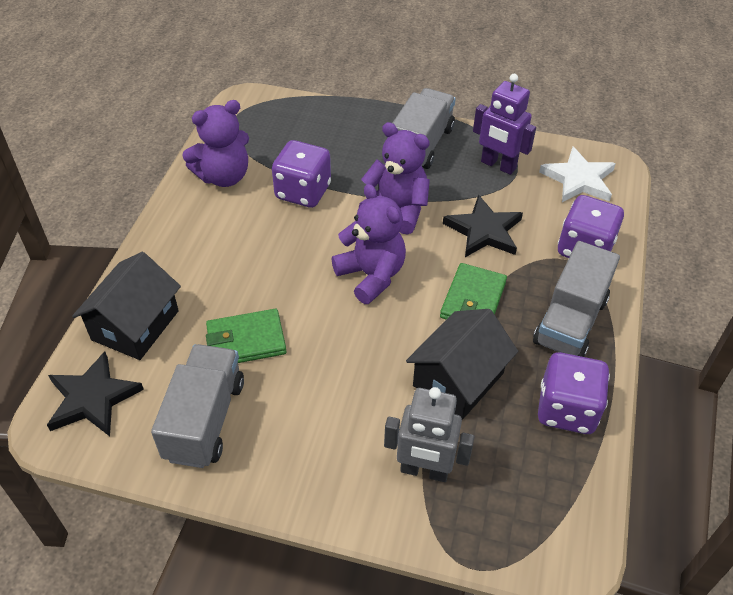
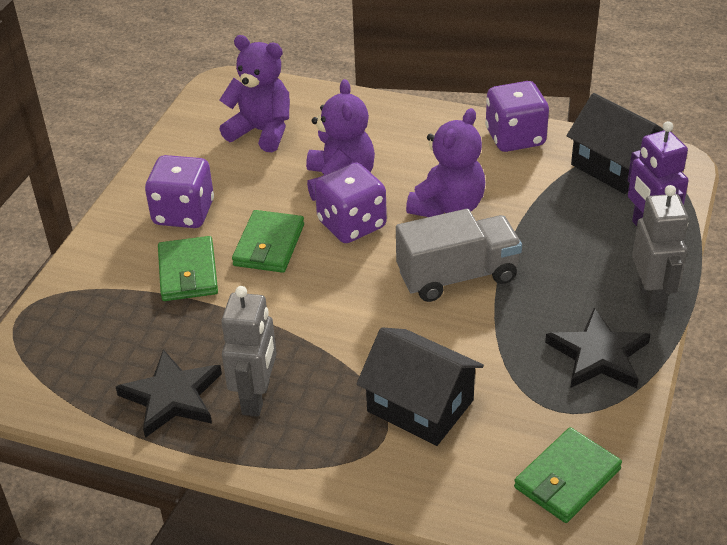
green wallet: [206,309,287,363] [440,263,507,319] = 2 -> [158,236,218,301] [232,210,304,273] [514,427,622,523] = 3
grey robot: [384,387,474,482] = 1 -> [221,286,277,417] [632,185,689,313] = 2
grey truck: [151,344,244,468] [393,88,456,169] [533,241,620,357] = 3 -> [396,209,522,302] = 1
white star: [539,147,616,202] = 1 -> none = 0

